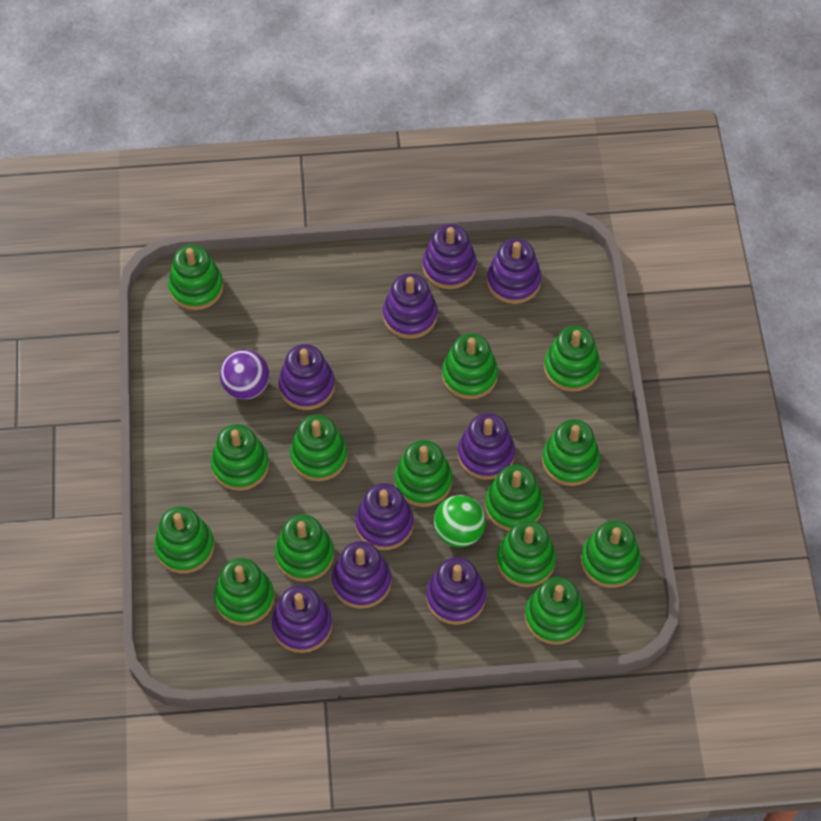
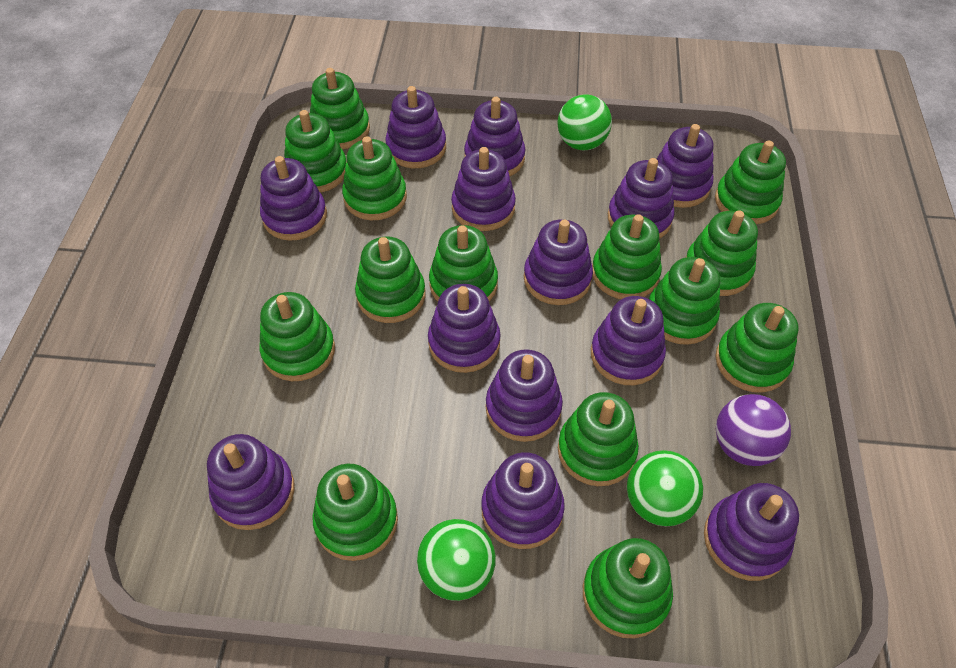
green ball: [434,495,486,547] = 1 -> [417,519,496,601] [557,94,612,150] [627,450,703,526] = 3
purple stacking toy: [272,585,332,653] [279,344,335,410] [332,541,391,609] [355,483,414,550] [383,273,438,339] [423,224,477,289] [426,557,486,625] [458,413,515,480] [487,239,542,304] = 9 -> [207,434,295,530] [260,156,327,241] [385,86,446,168] [428,284,501,373] [451,147,516,231] [464,97,525,176] [481,452,565,549] [486,349,563,442] [524,219,593,305] [591,296,666,385] [608,158,674,239] [657,124,714,208] [704,483,799,581] = 13

